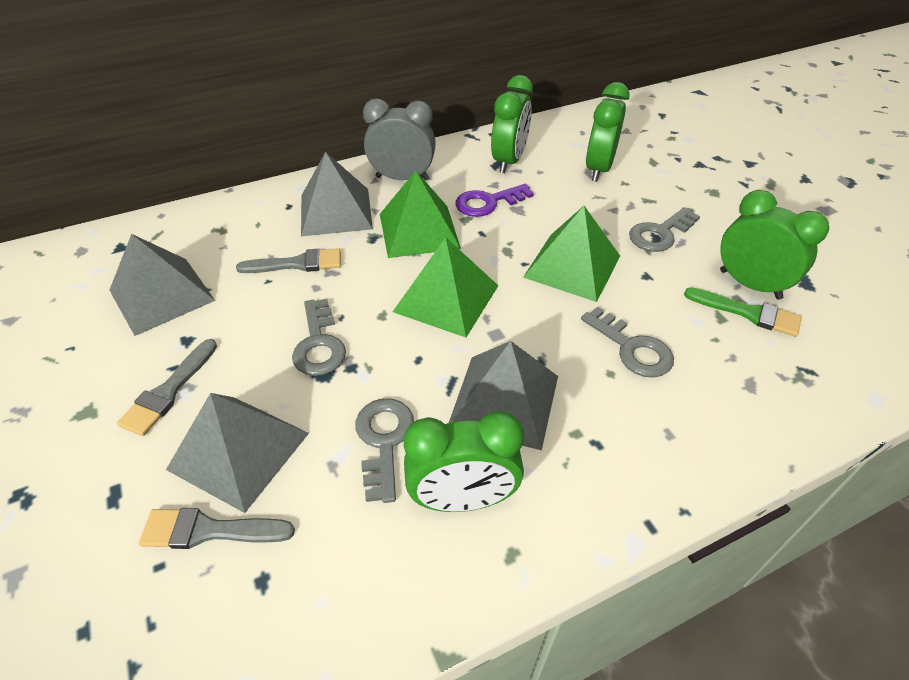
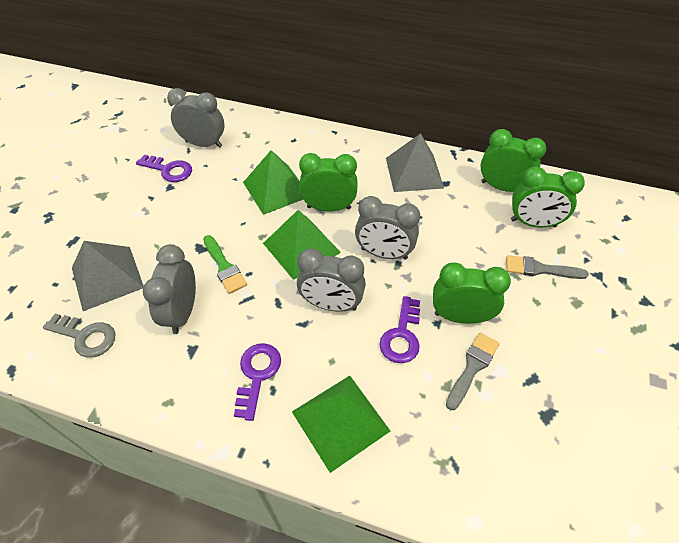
grey brush: [117,339,217,436] [139,508,295,549] [236,248,341,273] = 3 -> [446,333,499,410] [506,255,589,279] = 2
grey clock: [363,98,436,181] = 1 -> [143,244,196,334] [167,88,224,148] [297,248,366,312] [355,196,420,260] = 4
grey key: [292,299,346,376] [355,398,414,503] [581,307,674,378] [629,207,700,252] = 4 -> [43,314,115,358] = 1
grey pyramid: [110,234,215,336] [166,393,309,513] [301,152,373,236] [449,341,558,450] = 4 -> [72,241,144,311] [386,133,444,192] = 2
purple key: [455,184,534,217] = 1 -> [136,155,192,182] [234,343,281,421] [379,296,420,363] = 3

